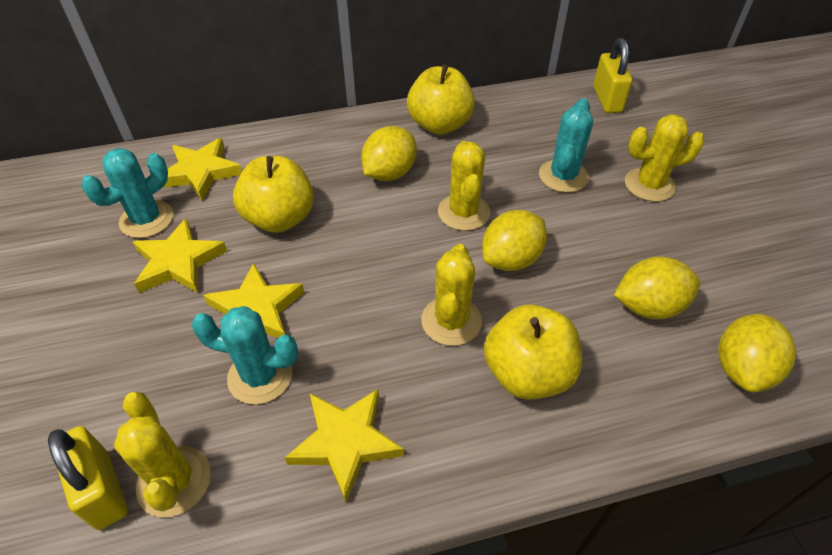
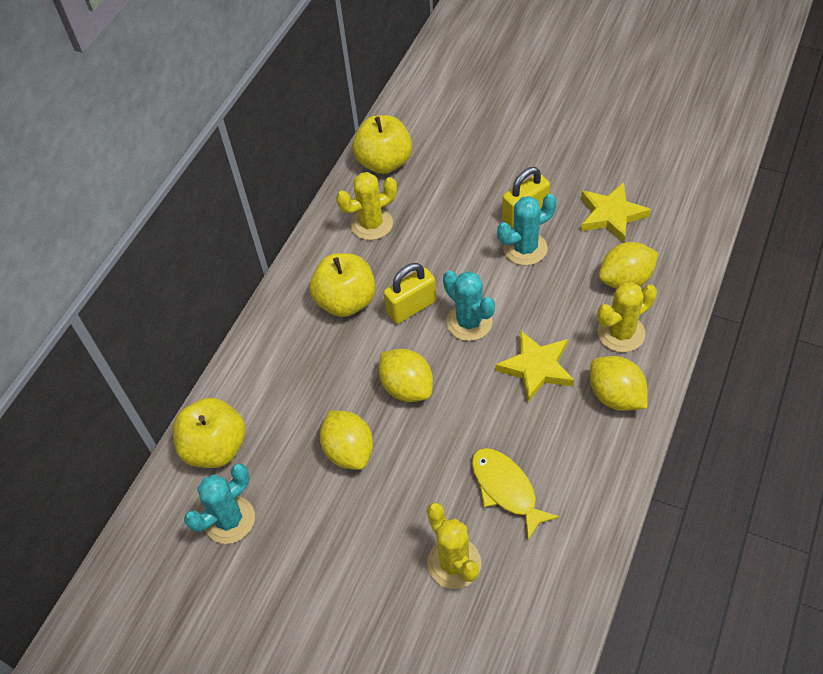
yellow cactus: [114,392,211,517] [421,244,482,346] [438,141,490,231] [625,114,705,202] = 4 -> [336,172,397,240] [427,503,481,589] [597,282,657,352] = 3
yellow fish: none = 0 -> [472,448,560,540] = 1
yellow star: [133,218,227,293] [163,138,242,201] [203,263,305,338] [284,389,404,502] = 4 -> [495,330,574,402] [581,182,651,243] = 2

